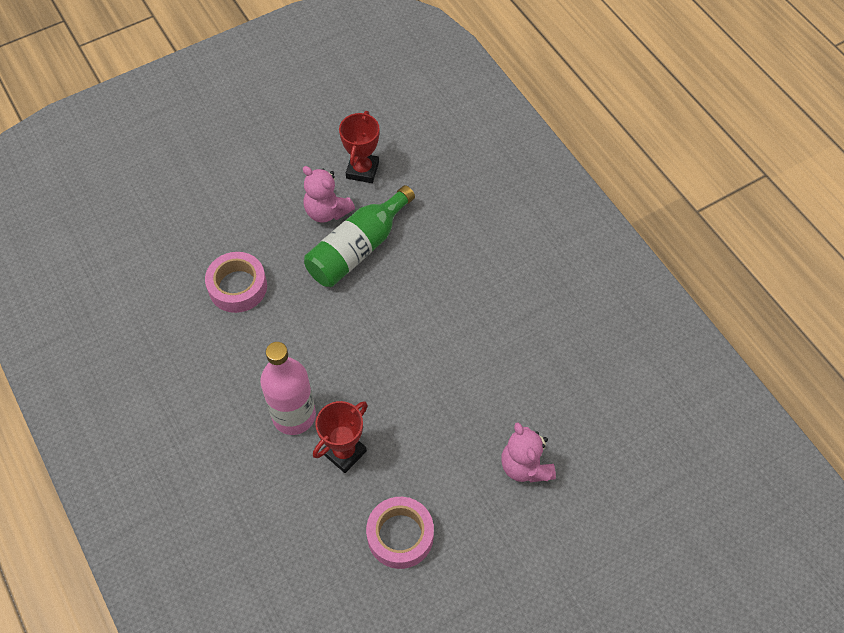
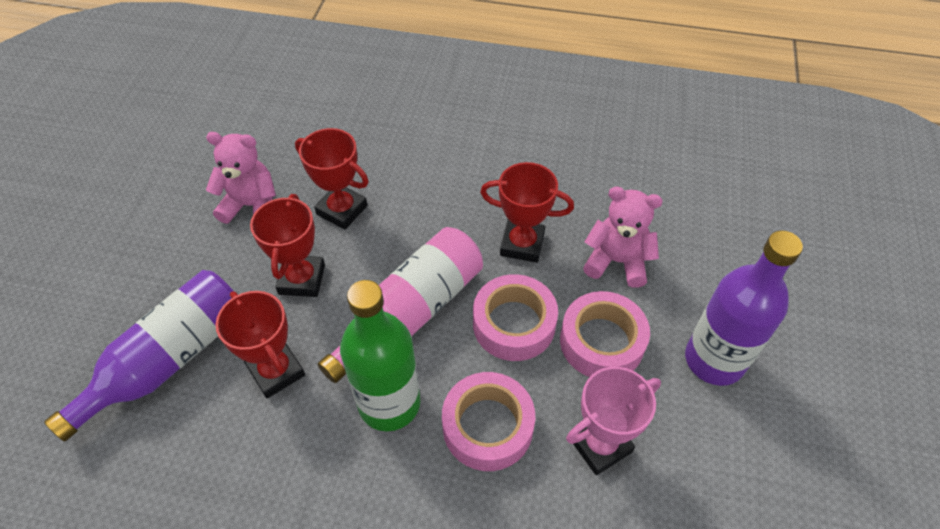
pink tape: [205,252,267,313] [366,497,434,569] = 2 -> [442,372,535,471] [473,274,558,361] [560,291,650,377] = 3
pink trophy: none = 0 -> [566,367,661,475] = 1
purple bottle: none = 0 -> [44,270,233,442] [685,231,803,386] = 2
red trophy: [313,401,368,473] [339,111,380,183] = 2 -> [215,291,305,398] [250,194,325,297] [295,128,369,229] [480,162,574,263] = 4

